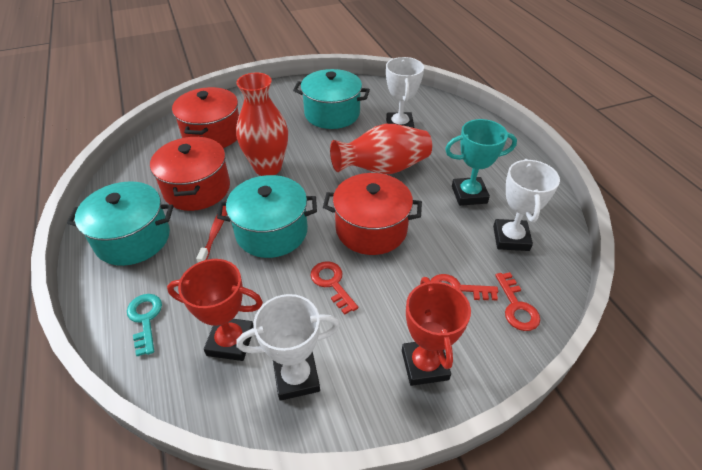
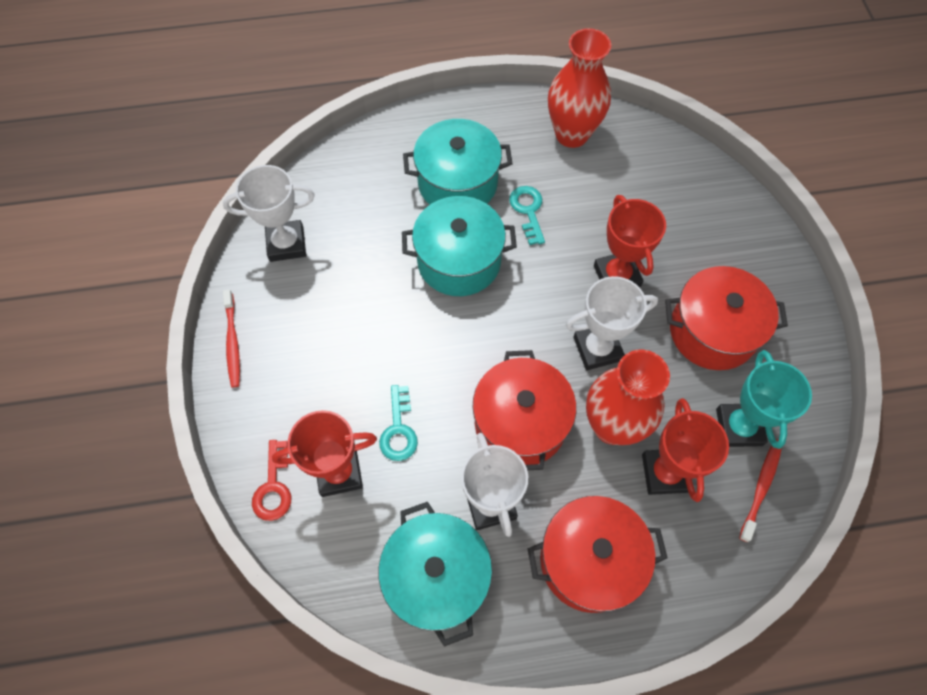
red key: [310,261,358,315] [430,274,498,300] [495,272,540,331] = 3 -> [252,440,291,521] = 1
red toothbrush: [196,201,227,263] = 1 -> [223,289,240,388] [739,439,782,542] = 2
red trophy: [167,259,263,361] [402,277,471,386] = 2 -> [272,410,377,497] [594,195,666,287] [642,398,729,502] = 3
turquoise key: [127,294,162,356] = 1 -> [379,385,418,461] [509,186,545,245] = 2

